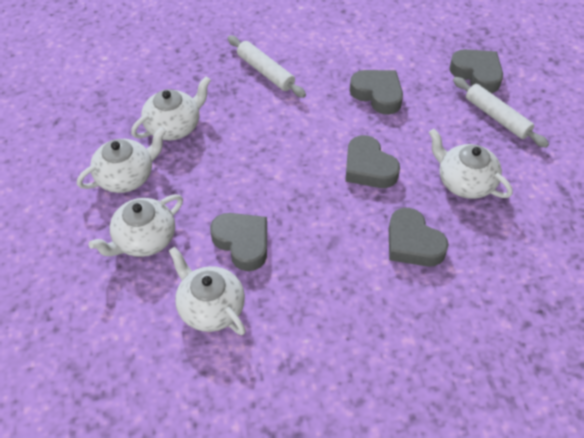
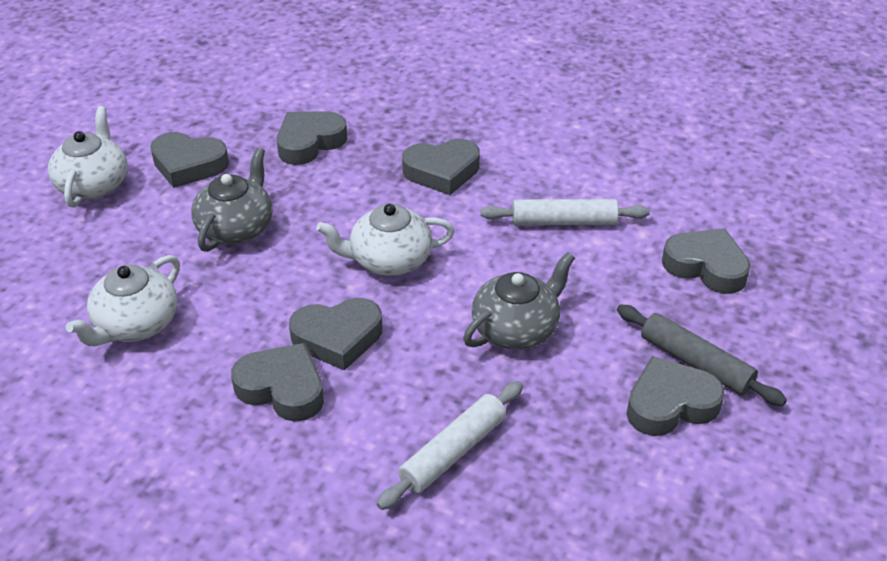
grey heart: [210,213,267,271] [345,135,400,188] [350,70,403,115] [389,208,449,267] [449,49,503,93] = 5 -> [150,132,229,188] [231,343,324,422] [277,111,347,165] [289,298,382,371] [402,139,480,195] [627,356,725,436] [662,228,751,294] = 7
grey rolling pin: none = 0 -> [617,305,787,406] = 1
grey teapot: none = 0 -> [191,148,273,252] [463,252,575,350] = 2
white teapot: [77,127,166,193] [89,194,183,257] [131,76,211,141] [169,247,246,335] [429,129,513,199] = 5 -> [48,106,128,207] [66,255,180,346] [316,204,455,276] = 3

